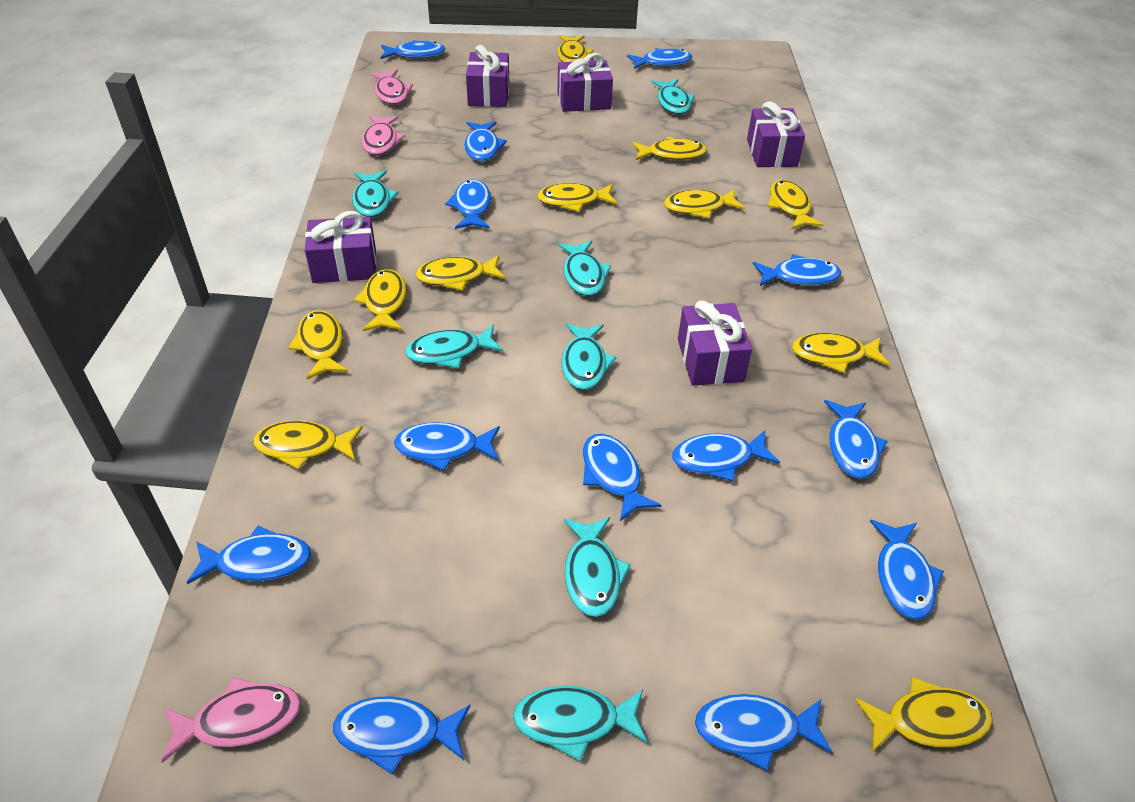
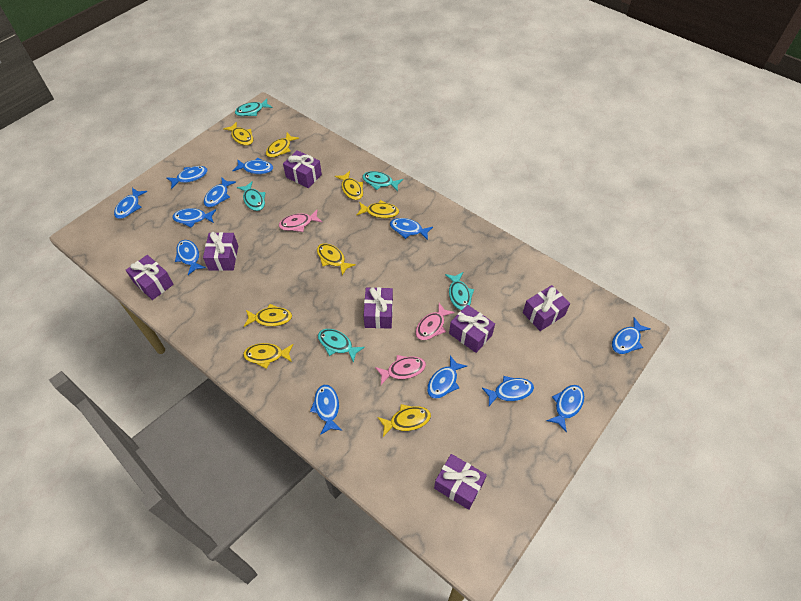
blue fish: [187,526,311,584] [333,696,470,775] [380,40,445,59] [394,422,500,471] [445,179,491,229] [464,121,507,162] [583,434,661,521] [627,48,692,69] [672,430,780,481] [695,694,833,771] [753,254,841,286] [824,400,888,479] [870,520,944,620] = 13 -> [114,188,147,219] [166,166,208,189] [172,208,216,228] [175,240,206,275] [204,177,236,207] [233,158,273,174] [310,385,342,435] [390,218,433,240] [427,356,467,399] [482,376,534,406] [547,385,584,432] [612,317,651,354] = 12
purple gift: [305,211,376,283] [466,45,509,107] [558,53,613,112] [678,301,752,386] [747,101,805,167] = 5 -> [126,255,174,300] [203,232,238,271] [283,150,322,188] [364,287,393,329] [434,454,487,510] [449,305,495,353] [523,285,570,331] = 7
turquoise fish: [352,170,398,217] [405,324,503,368] [513,686,648,762] [558,241,611,296] [561,323,616,390] [564,517,631,617] [651,79,695,114] = 7 -> [235,99,273,116] [237,181,265,211] [318,329,365,363] [362,171,403,191] [445,272,474,310] = 5
yellow fish: [253,421,363,470] [288,310,348,379] [354,269,407,331] [415,255,505,291] [537,183,618,212] [557,35,594,62] [632,137,707,160] [664,189,745,219] [768,180,824,229] [792,333,890,373] [855,677,993,753] = 11 -> [223,122,254,145] [243,343,294,369] [244,304,292,327] [266,133,299,158] [317,243,356,276] [335,171,363,200] [357,200,399,218] [377,404,431,437] = 8

